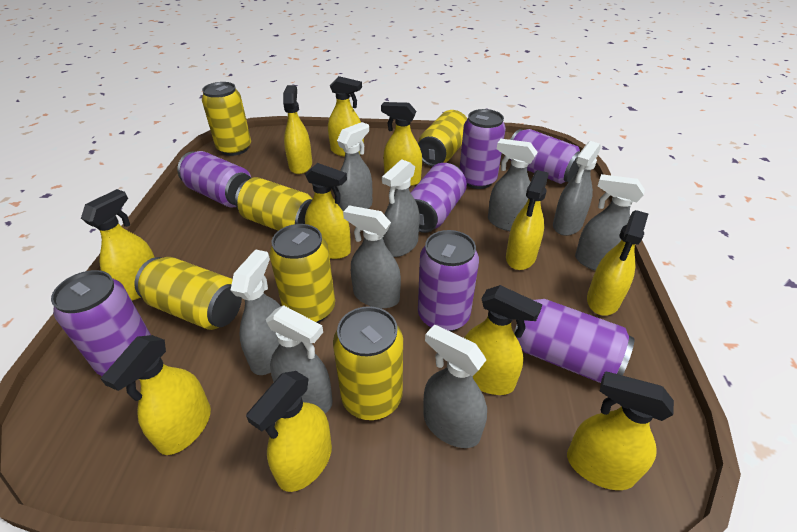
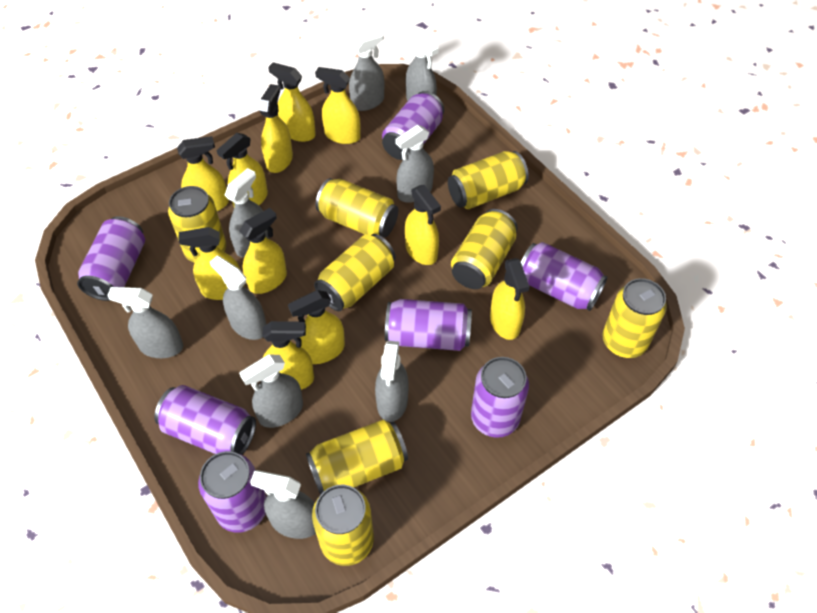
yellow can: [135,257,242,330] [202,82,251,156] [235,177,312,231] [269,224,335,323] [333,306,403,420] [418,110,467,166] = 6 -> [168,186,226,263] [306,420,408,495] [312,485,374,566] [314,234,396,311] [316,178,398,237] [448,151,529,209] [451,209,518,289] [602,278,667,358] = 8

